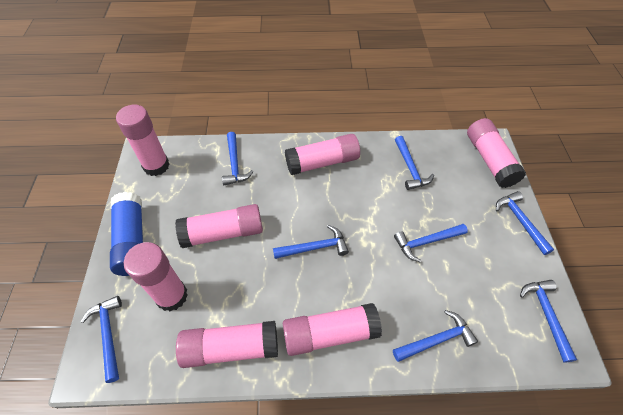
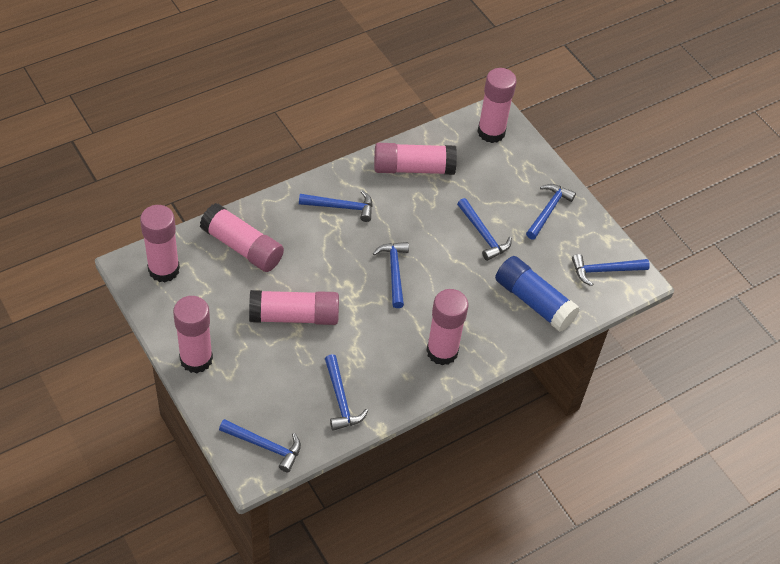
blue hammer: [81,296,122,383] [222,132,253,185] [273,225,349,259] [393,310,478,362] [394,224,468,262] [395,136,434,190] [496,191,554,255] [520,280,577,363] = 8 -> [219,419,301,472] [299,190,373,222] [325,354,368,430] [373,242,409,308] [457,198,512,261] [526,184,576,239] [572,254,650,286] = 7

